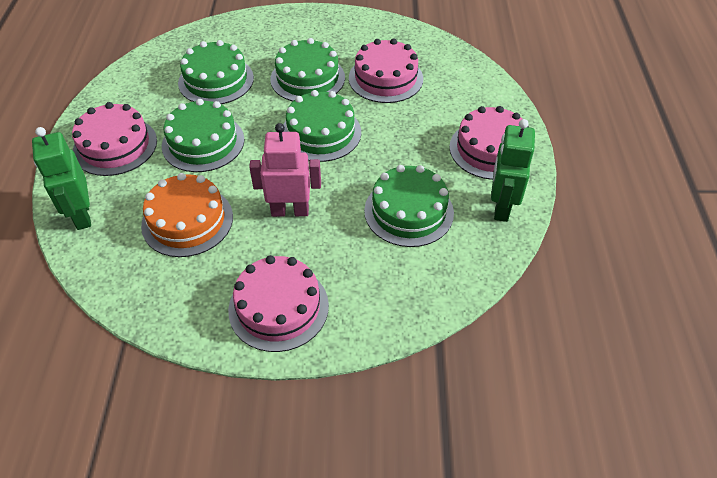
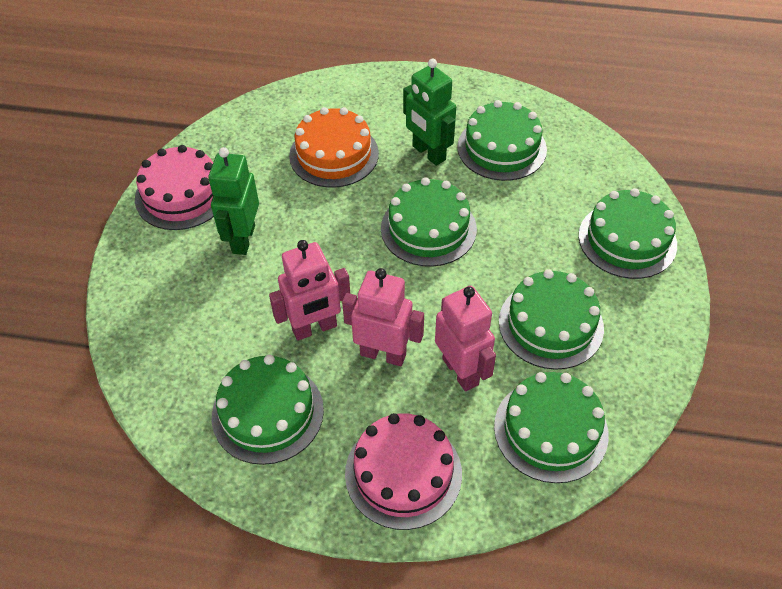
green cake: [162,99,244,172] [178,40,254,104] [270,38,345,101] [283,90,361,162] [364,165,454,247] = 5 -> [212,354,324,465] [381,177,477,267] [457,100,547,181] [494,372,609,483] [499,269,604,370] [578,188,677,279] = 6
pink cake: [72,102,157,176] [228,255,329,352] [349,38,423,103] [449,106,533,180] = 4 -> [135,145,214,230] [345,413,462,530] = 2
pink robot: [249,123,321,217] = 1 -> [269,240,350,341] [342,268,424,366] [435,286,496,392] = 3

